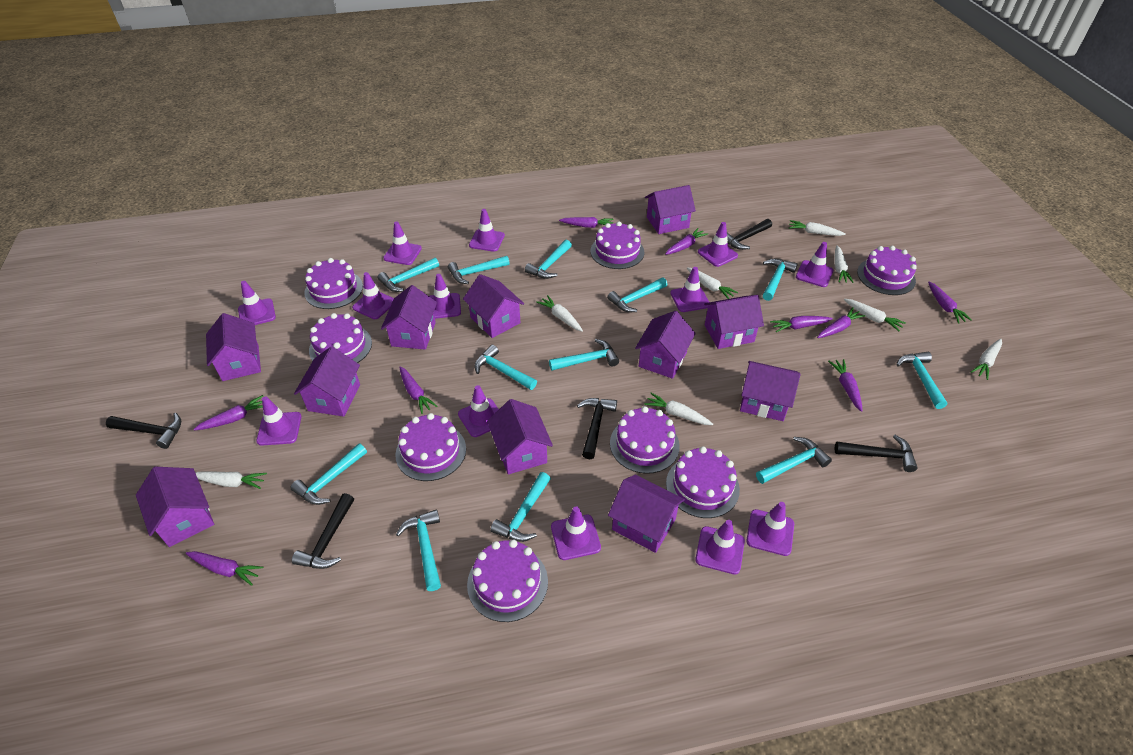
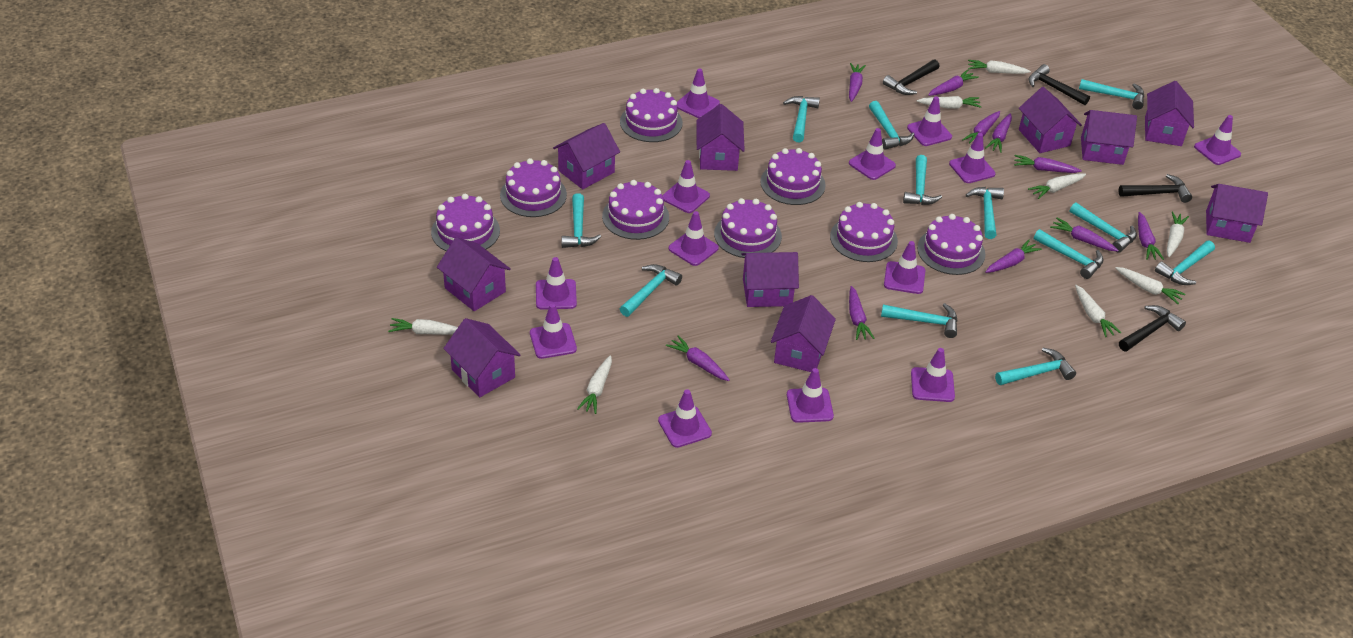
black hammer: [106,413,181,449] [292,493,354,569] [577,398,617,459] [727,219,772,250] [834,435,918,472] = 5 -> [883,59,940,95] [1028,64,1090,105] [1118,174,1192,203] [1119,305,1186,352] = 4
purple carrot: [186,551,264,586] [194,395,263,430] [399,366,437,414] [559,217,614,228] [665,228,708,255] [770,316,833,332] [817,307,866,338] [828,359,863,412] [928,282,972,323] = 9 -> [666,335,730,381] [849,63,866,102] [849,286,875,340] [928,69,979,96] [962,111,1000,144] [985,113,1012,153] [985,240,1042,273] [1014,155,1082,173] [1050,218,1118,251] [1138,212,1164,260] = 10
purple house: [136,467,214,547] [206,313,261,381] [294,346,360,417] [381,285,437,350] [463,274,524,338] [487,399,553,475] [608,475,685,553] [635,311,696,379] [645,185,696,234] [704,295,764,349] [740,361,800,421] = 11 -> [437,237,511,311] [443,318,521,397] [553,123,620,189] [696,104,745,171] [742,252,799,307] [771,295,836,372] [1019,87,1082,153] [1081,110,1137,165] [1145,81,1194,146] [1206,184,1268,243] = 10

